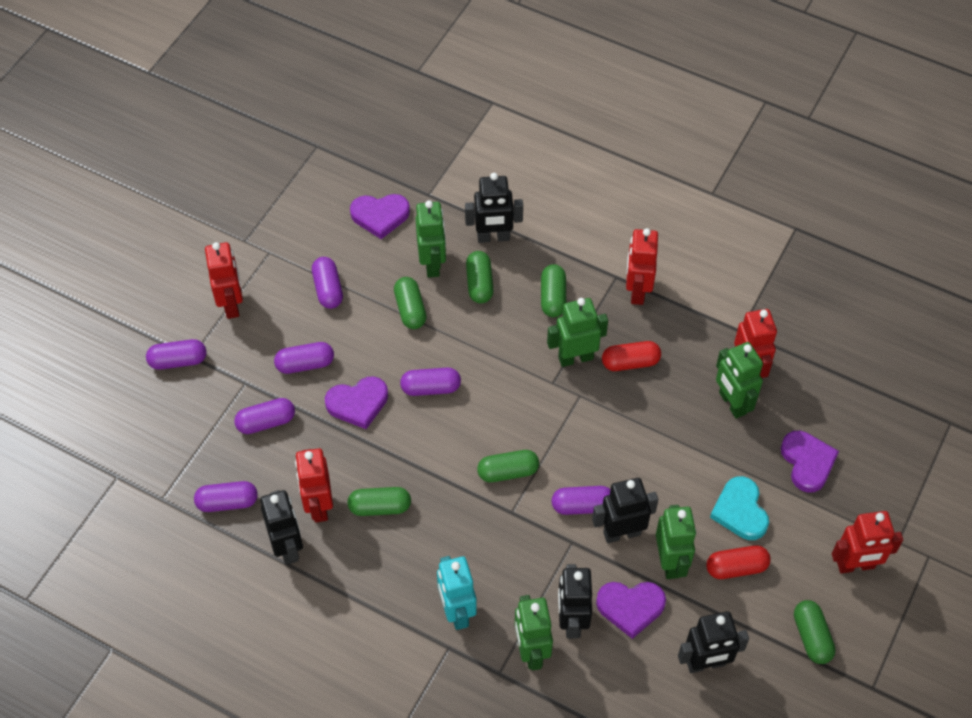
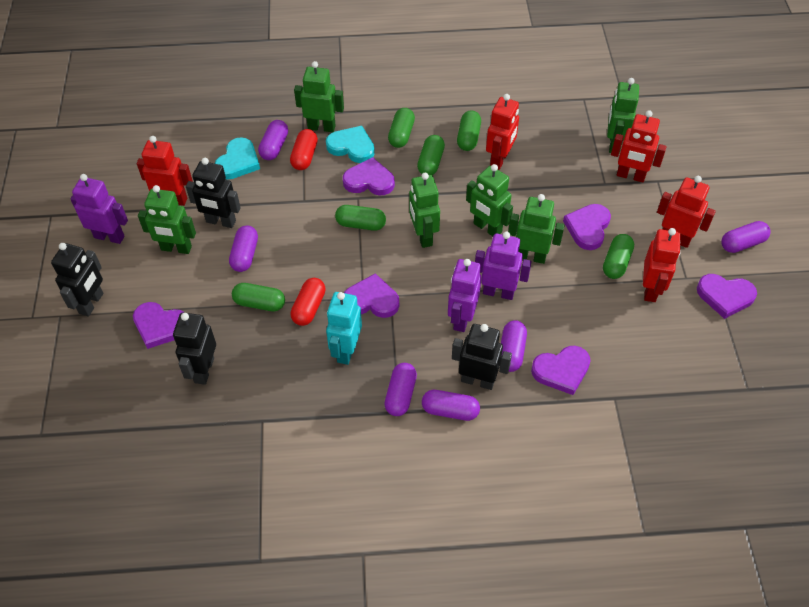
black robot: [260,490,303,565] [465,173,523,243] [558,564,592,639] [592,478,658,543] [678,611,749,673] = 5 -> [51,243,103,317] [173,313,216,385] [186,158,241,228] [452,324,512,390] = 4
green robot: [415,200,446,278] [515,595,553,670] [547,298,608,367] [656,505,696,579] [716,342,763,419] = 5 -> [138,185,196,254] [294,61,344,132] [409,173,440,248] [466,164,513,236] [508,194,565,264] [607,78,639,153] = 6
purple capsule: [146,339,206,370] [194,481,258,512] [234,398,295,434] [274,342,334,374] [312,257,343,309] [400,368,461,396] [552,486,611,515] = 7 -> [229,225,258,272] [258,120,288,160] [384,363,417,416] [422,390,480,421] [501,320,527,372] [721,221,771,253] = 6
purple heart: [325,376,388,429] [350,194,410,239] [596,582,666,639] [781,431,839,493] = 4 -> [133,302,185,349] [343,157,395,196] [344,273,399,318] [531,346,591,395] [563,204,611,250] [697,274,757,319] = 6
purple robot: none = 0 -> [70,174,128,244] [448,259,482,332] [475,231,532,300] = 3
turquoise heart: [710,476,769,540] = 1 -> [215,137,260,180] [326,126,375,163] = 2

